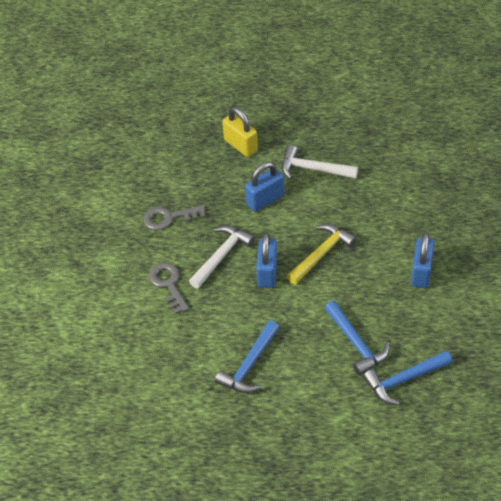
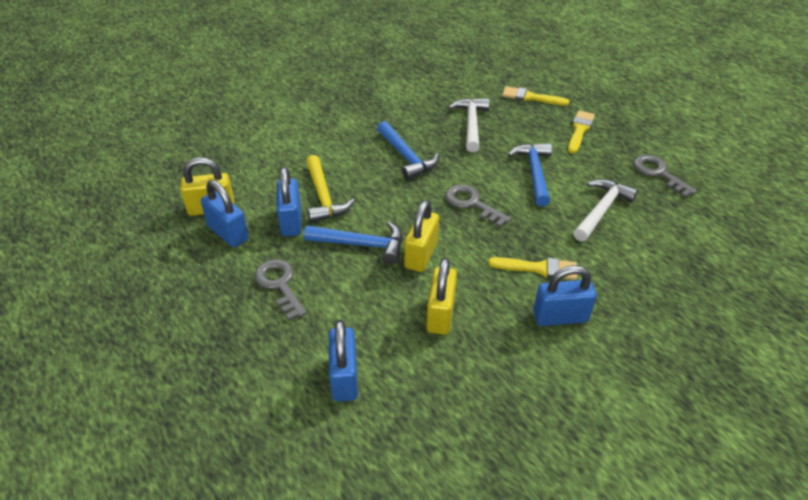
blue padlock: [245,162,284,212] [256,233,277,288] [411,232,434,288] = 3 -> [201,180,249,247] [277,167,302,237] [329,320,358,402] [533,265,597,326] = 4
grey key: [143,205,205,230] [149,263,189,314] = 2 -> [255,259,307,321] [446,184,511,227] [634,155,697,197] = 3
yellow brush: none = 0 -> [488,257,577,280] [502,86,570,106] [568,111,595,153] = 3
yellow padlock: [222,107,258,157] = 1 -> [180,157,234,216] [404,200,439,272] [426,258,457,335] = 3

